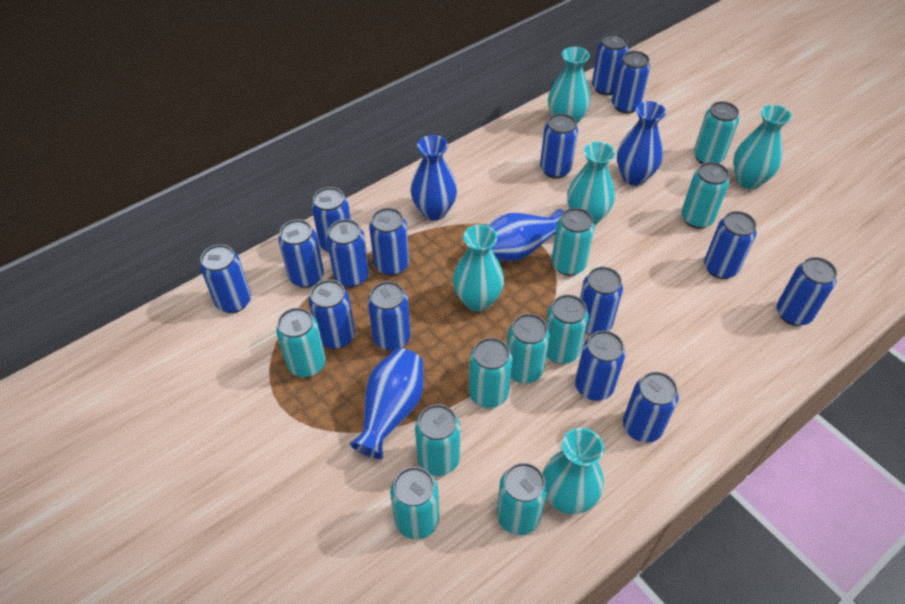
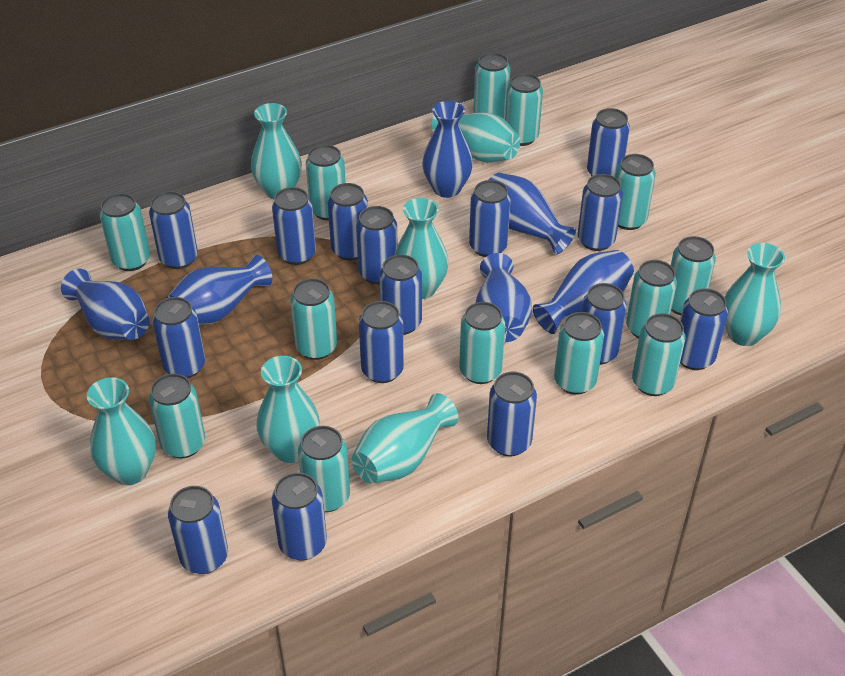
blue vase: [350,348,424,459] [410,135,457,220] [488,209,564,262] [617,101,666,186] = 4 -> [61,268,150,340] [167,255,272,325] [422,101,473,198] [476,253,532,342] [489,173,576,254] [533,250,634,334] = 6
turquoise can: [276,308,326,377] [390,467,439,539] [415,404,460,476] [469,338,512,408] [497,463,548,535] [507,314,550,383] [546,294,589,364] [552,208,595,276] [681,162,729,229] [694,101,739,164] = 10 -> [100,193,150,271] [149,374,205,458] [290,278,337,360] [298,426,350,512] [306,145,346,220] [459,302,505,384] [474,53,510,118] [505,73,543,146] [554,312,604,395] [615,154,656,230] [626,260,677,338] [632,313,686,396] [671,236,716,315] = 13
turquoise vase: [453,224,504,311] [542,428,604,514] [548,47,590,125] [567,142,615,226] [733,105,792,189] = 5 -> [87,377,156,485] [251,103,302,199] [256,356,320,463] [352,393,458,484] [395,198,449,299] [431,112,520,162] [725,243,785,346] = 7

